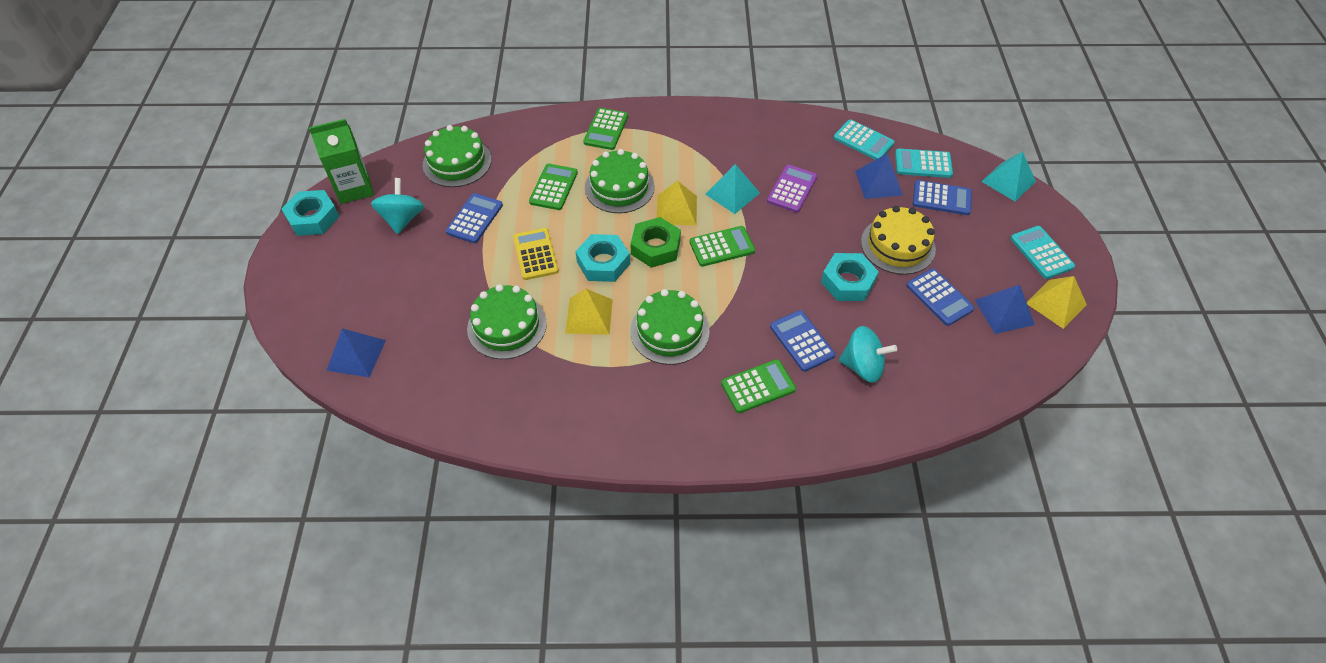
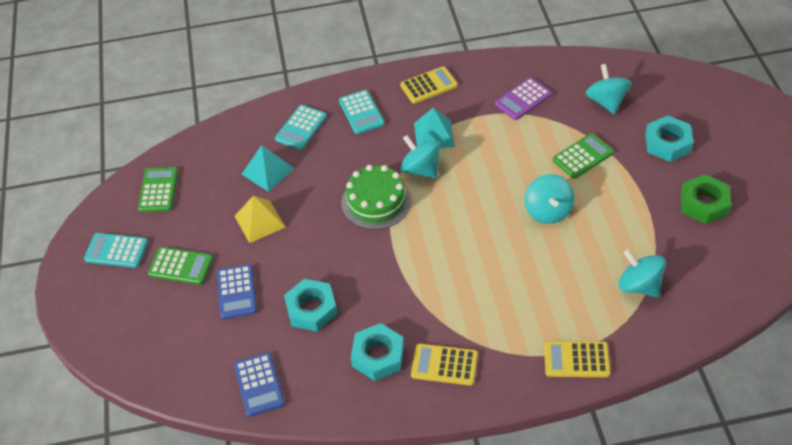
blue calculator: [446,193,503,243] [770,310,835,372] [906,268,975,326] [913,180,972,215] = 4 -> [217,264,257,319] [234,352,285,417] = 2
blue pyramid: [326,328,386,378] [855,153,903,199] [975,285,1035,334] = 3 -> none = 0
green cake: [423,125,492,187] [467,284,547,359] [585,149,655,213] [630,289,710,365] = 4 -> [341,165,411,230] = 1
green calculator: [529,164,578,210] [583,108,628,150] [690,226,755,267] [721,359,796,413] = 4 -> [138,167,178,212] [148,247,213,285] [553,133,614,179] = 3
green carton: [309,119,374,204] = 1 -> none = 0
turquoise spinning top: [371,178,424,234] [839,326,897,383] = 2 -> [400,135,440,179] [525,174,574,224] [586,64,632,114] [619,249,666,297] = 4
yellow cake: [861,206,936,275] = 1 -> none = 0
yellow calculator: [513,228,559,280] = 1 -> [400,66,458,104] [411,344,478,386] [544,341,611,377] = 3
yellow pyramid: [565,289,613,335] [657,180,697,225] [1027,276,1087,329] = 3 -> [234,196,285,243] = 1

